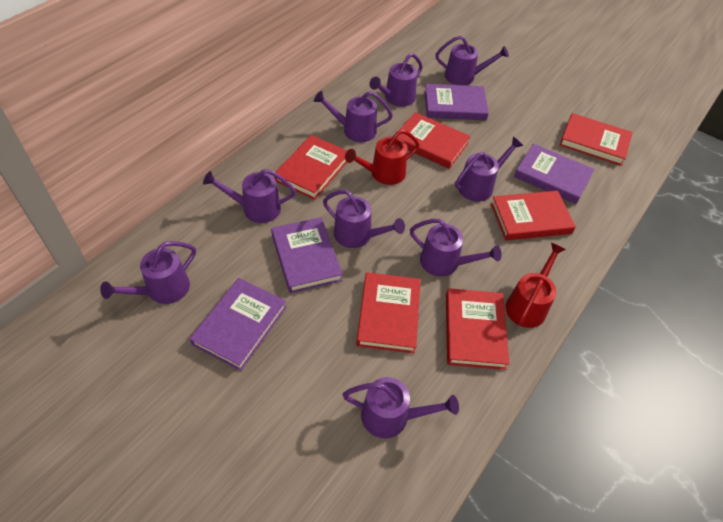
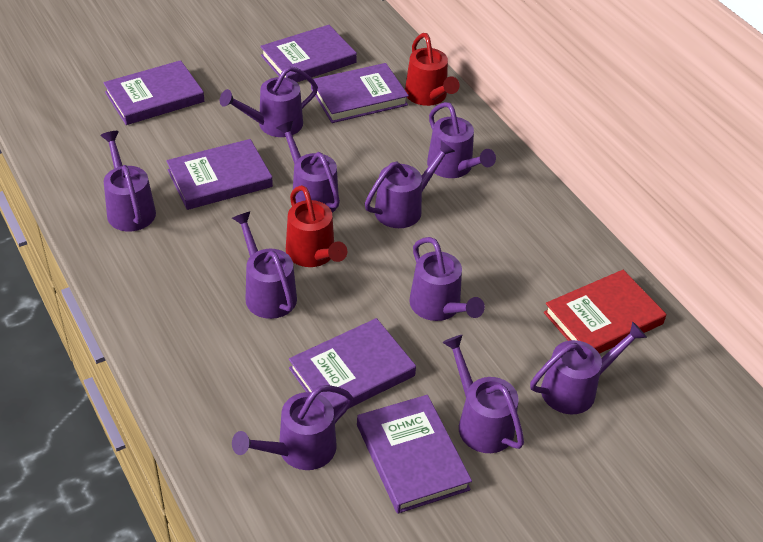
purple book: [190,278,287,371] [271,217,343,293] [424,84,489,120] [514,144,595,204] = 4 -> [103,60,204,125] [166,139,273,210] [260,25,357,82] [289,318,416,415] [311,63,409,123] [357,395,472,514] = 6
purple watering can: [100,241,196,304] [203,169,296,223] [314,91,393,142] [323,190,405,248] [343,377,459,438] [369,53,423,107] [410,219,502,277] [436,36,509,85] [455,137,523,202] = 9 -> [100,131,156,231] [220,66,318,137] [232,212,297,319] [232,385,353,470] [277,121,340,213] [365,140,455,228] [409,237,485,321] [427,102,496,178] [442,335,524,453] [530,321,647,414] = 10
red book: [274,135,347,200] [356,272,421,353] [397,112,471,169] [446,288,509,370] [491,191,576,241] [560,113,633,166] = 6 -> [544,270,666,354] = 1

